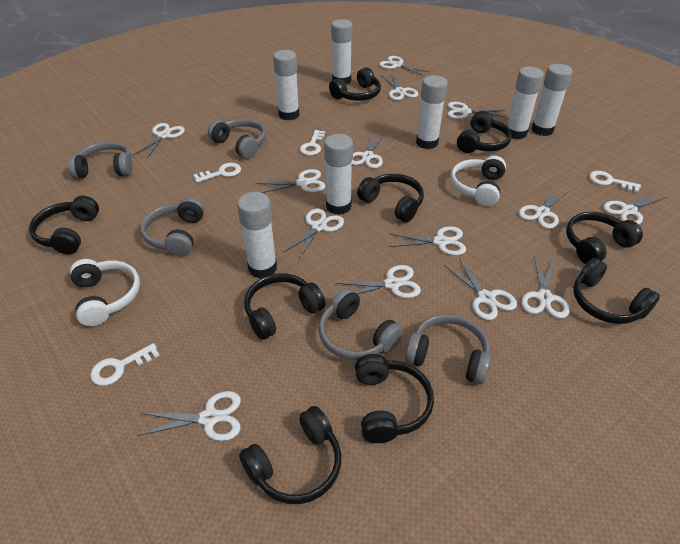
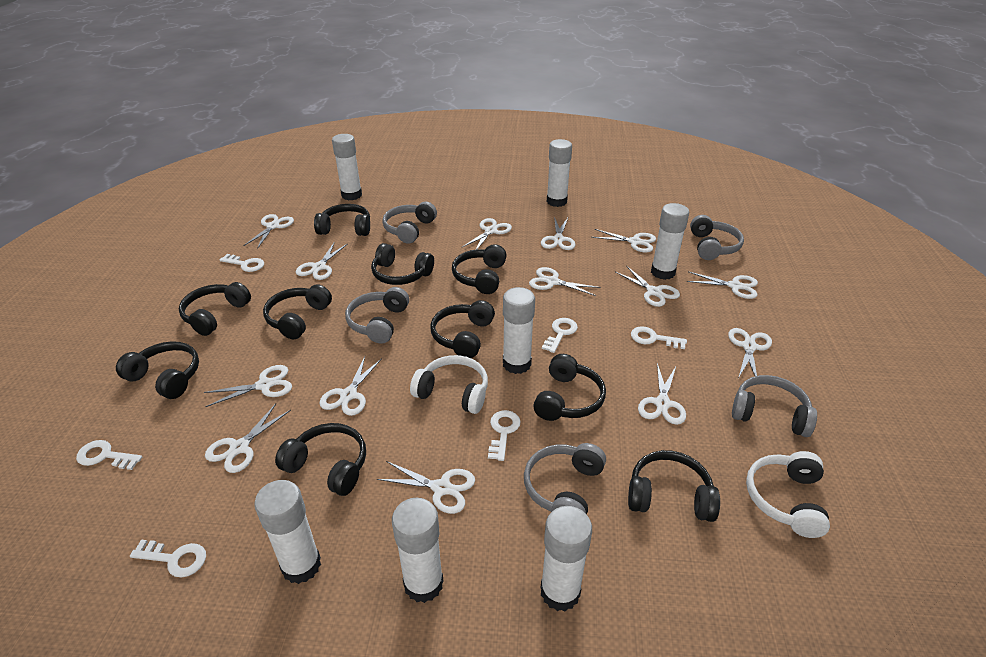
black headphones: [29,196,99,254] [239,406,341,504] [244,273,326,340] [329,67,381,101] [355,354,434,443] [357,174,424,222] [457,111,512,153] [566,212,643,264] [573,258,660,324] = 9 -> [116,341,199,399] [179,282,251,336] [263,284,332,340] [275,423,366,496] [314,204,370,236] [371,243,434,285] [430,300,495,358] [452,244,507,294] [533,354,606,421] [628,450,720,522] = 10
white key: [90,343,160,386] [193,163,241,183] [300,130,325,156] [589,171,641,192] = 4 -> [76,440,142,470] [130,540,206,577] [220,254,264,272] [488,410,521,461] [542,318,578,353] [631,326,687,349] = 6

